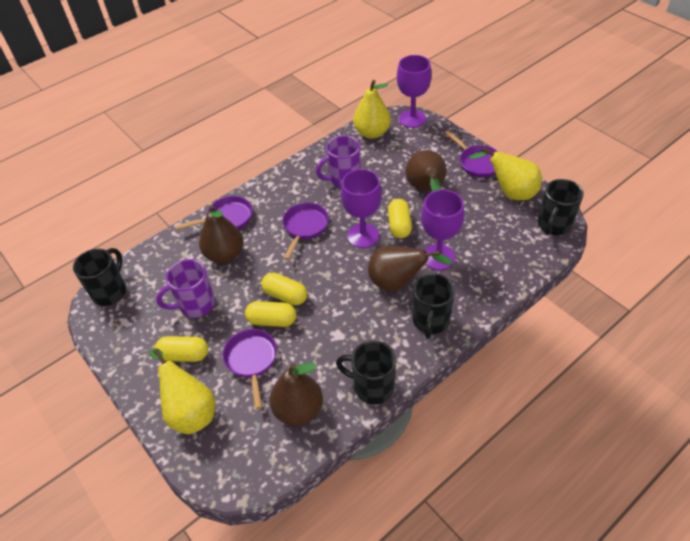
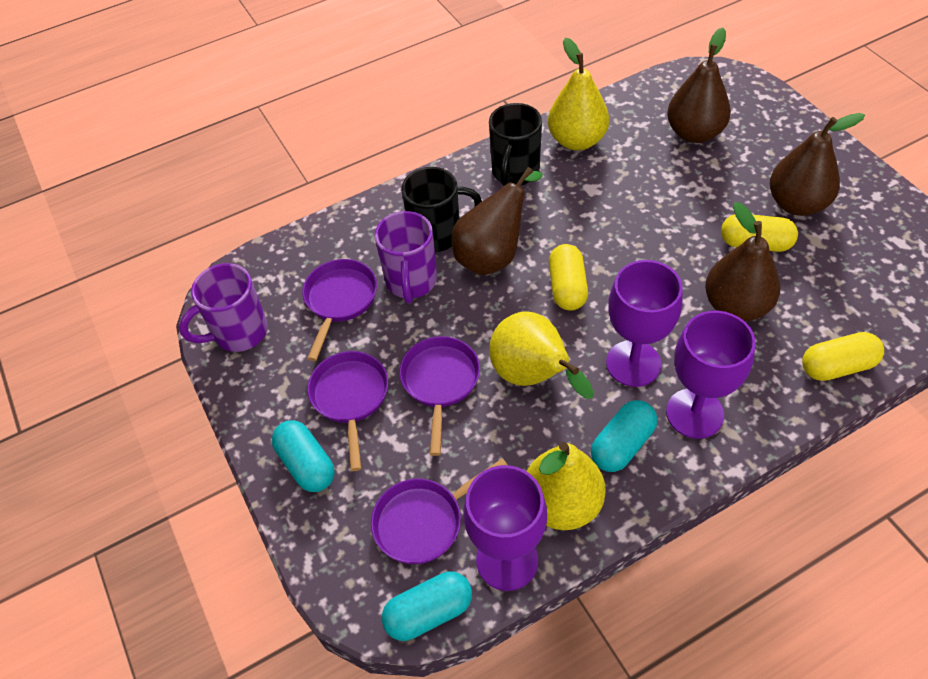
black mug: [73,248,126,306] [336,341,396,404] [413,273,455,339] [538,179,584,235] = 4 -> [402,167,482,252] [489,103,542,186] = 2
turquoise capsule: none = 0 -> [272,420,335,492] [382,571,472,641] [591,400,657,472] = 3
yellow capsule: [154,336,208,362] [245,301,296,327] [261,273,307,306] [388,199,412,238] = 4 -> [549,244,588,311] [721,214,798,252] [802,332,884,381] = 3

